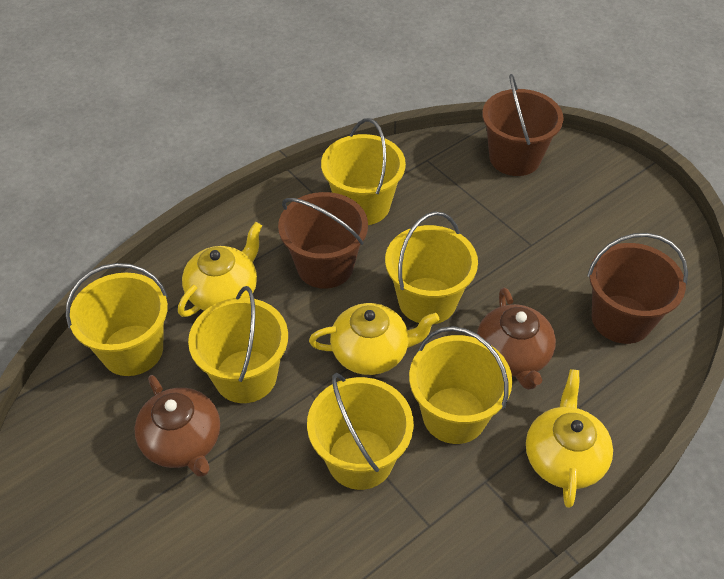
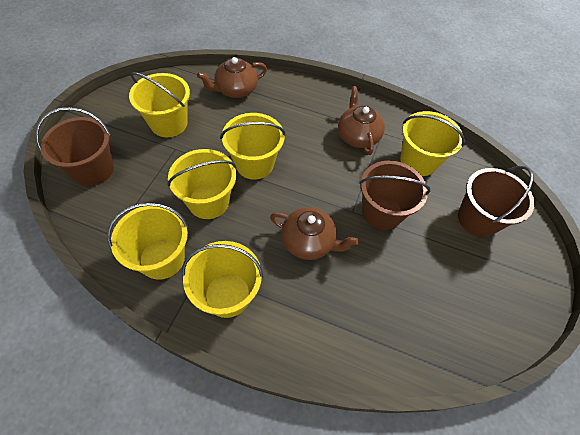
brown teapot: [134,375,220,477] [477,288,556,390] = 2 -> [197,57,267,98] [270,207,359,260] [338,86,385,155] = 3
yellow teapot: [178,222,262,317] [309,303,440,375] [526,369,613,508] = 3 -> none = 0

